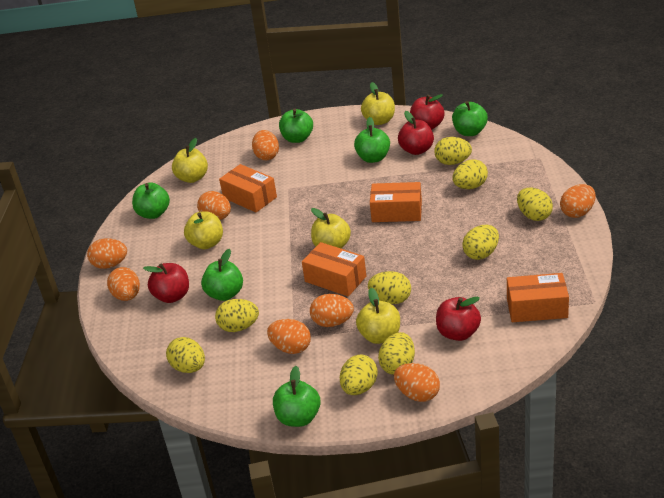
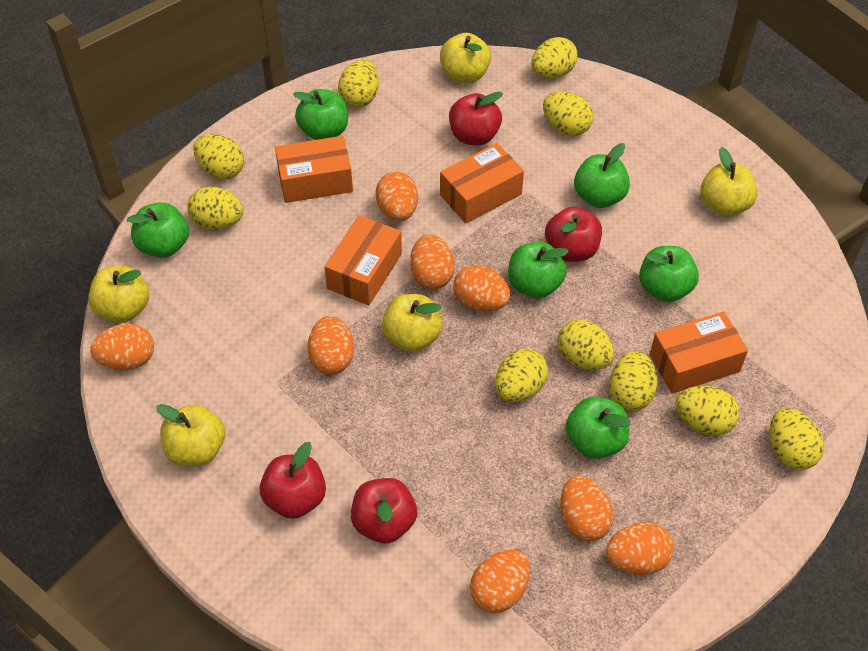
yellow egg: [166,337,205,373] [215,299,259,332] [340,354,378,395] [368,271,411,304] [378,332,415,375] [434,137,472,165] [452,159,488,189] [462,225,499,260] [517,188,553,221] = 9 -> [187,187,243,230] [193,134,244,179] [338,60,379,108] [495,349,548,402] [531,37,578,79] [543,92,593,136] [557,320,614,370] [609,351,658,411] [675,386,740,436] [770,408,824,470] = 10

